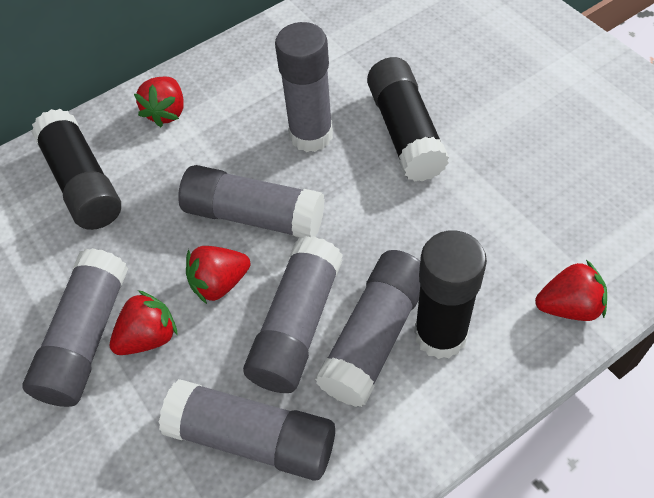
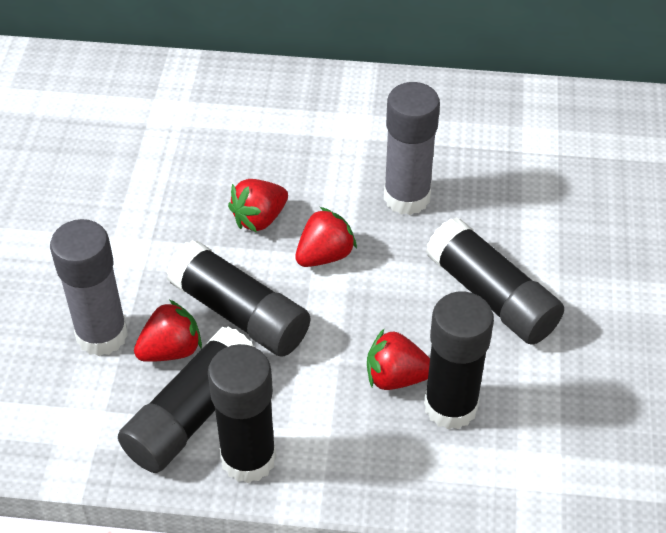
black glue stick: [31,109,121,230] [367,57,449,182] [414,230,487,359] = 3 -> [118,327,254,473] [166,240,310,356] [208,344,276,483] [424,291,494,430] [426,217,564,345] = 5
grey glue stick: [23,248,128,407] [159,379,335,481] [178,165,325,238] [243,236,343,393] [275,22,333,152] [315,250,420,407] = 6 -> [50,219,128,356] [384,82,440,215] = 2

